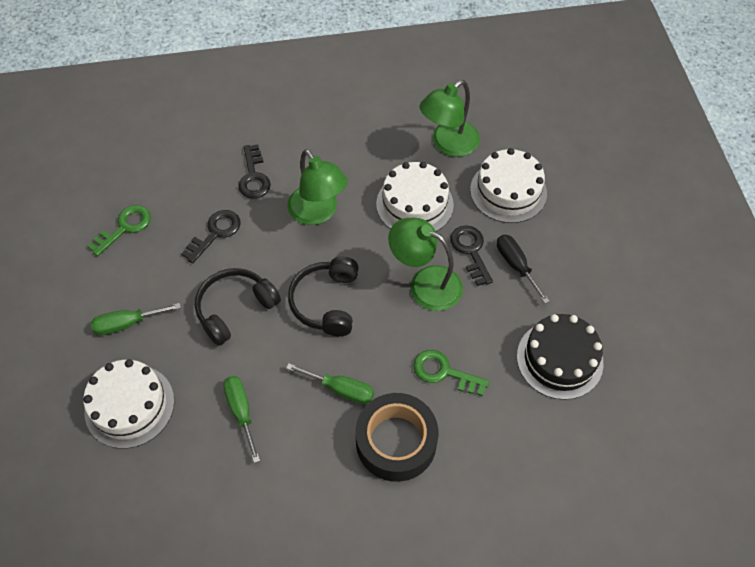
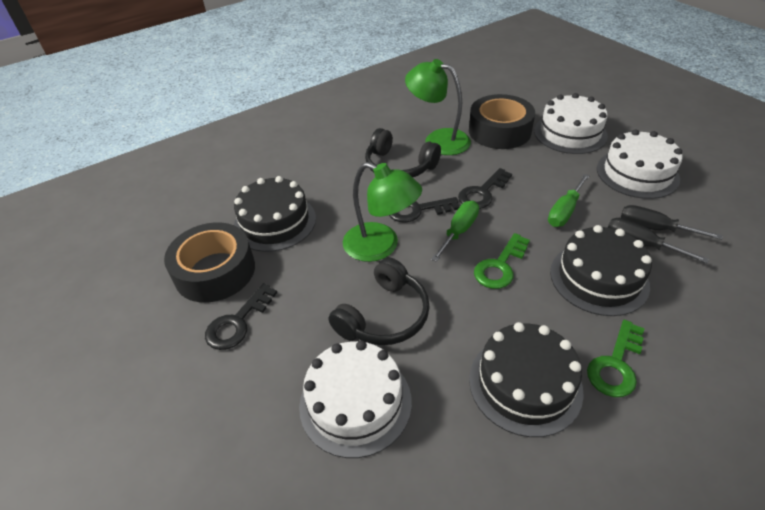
black cake: [517,314,604,400] = 1 -> [234,176,316,252] [469,322,584,437] [550,225,652,316] = 3
black screwdriver: [497,235,550,304] = 1 -> [608,218,709,263] [621,205,723,240] = 2
black tape: [355,393,438,482] = 1 -> [164,223,255,303] [469,94,535,149] = 2
green lamp: [287,149,348,225] [388,218,463,311] [419,80,480,157] = 3 -> [343,162,422,262] [405,59,471,155] = 2
green screwdriver: [91,303,181,335] [223,376,260,463] [286,363,374,404] = 3 -> [431,201,479,262] [548,174,589,227] = 2

